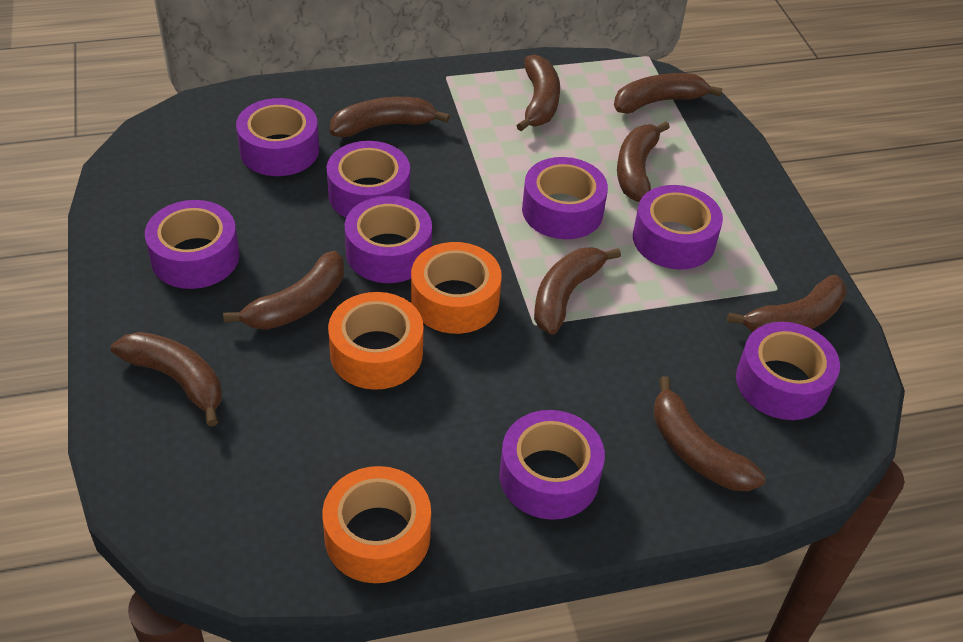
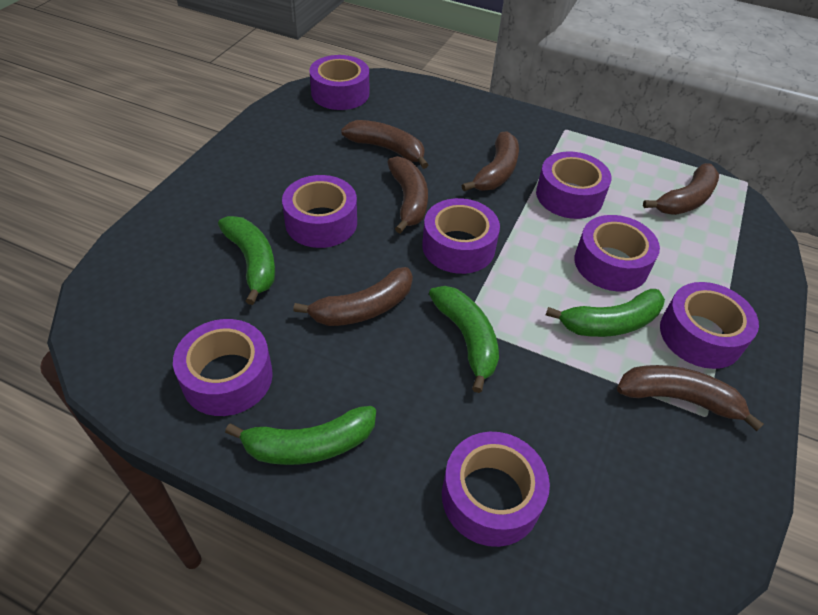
brown banana: [111,332,222,427] [223,251,344,330] [330,97,450,137] [516,54,560,131] [534,248,621,335] [614,73,723,114] [617,121,670,202] [653,376,766,491] [727,275,847,332] = 9 -> [293,267,413,326] [341,120,428,169] [387,156,428,233] [462,131,519,191] [617,365,764,431] [643,163,719,215] = 6
green banana: none = 0 -> [218,216,275,305] [225,406,376,465] [429,286,499,393] [546,289,665,337] = 4
orange tape: [322,466,431,583] [328,292,424,390] [411,242,502,334] = 3 -> none = 0

